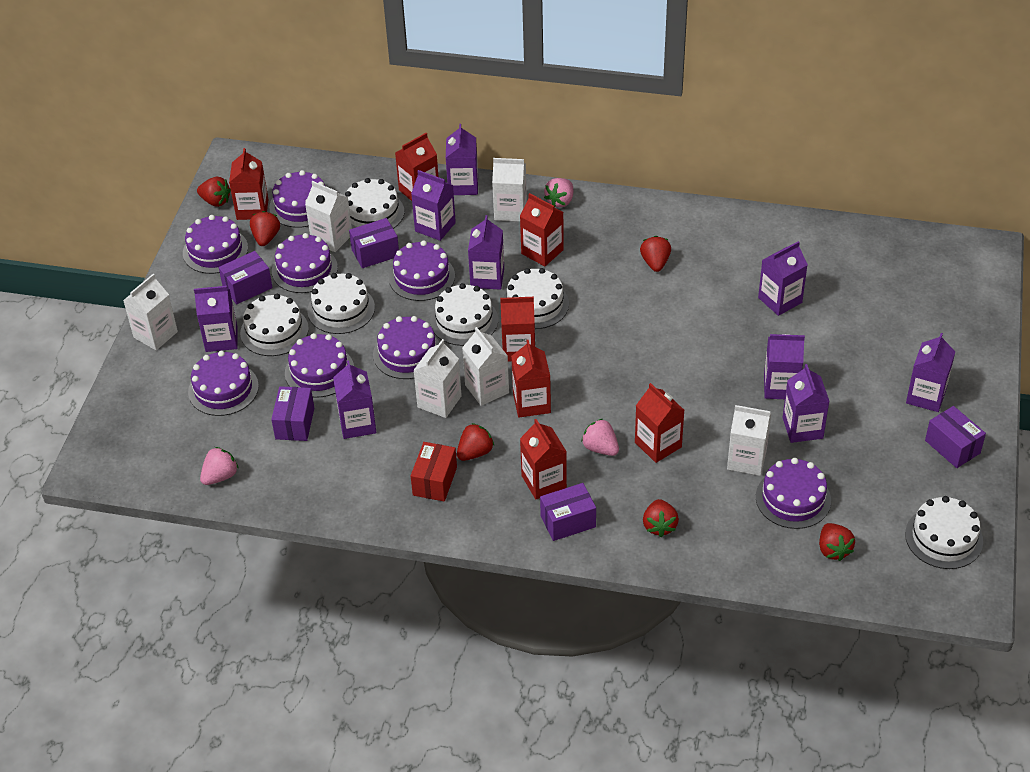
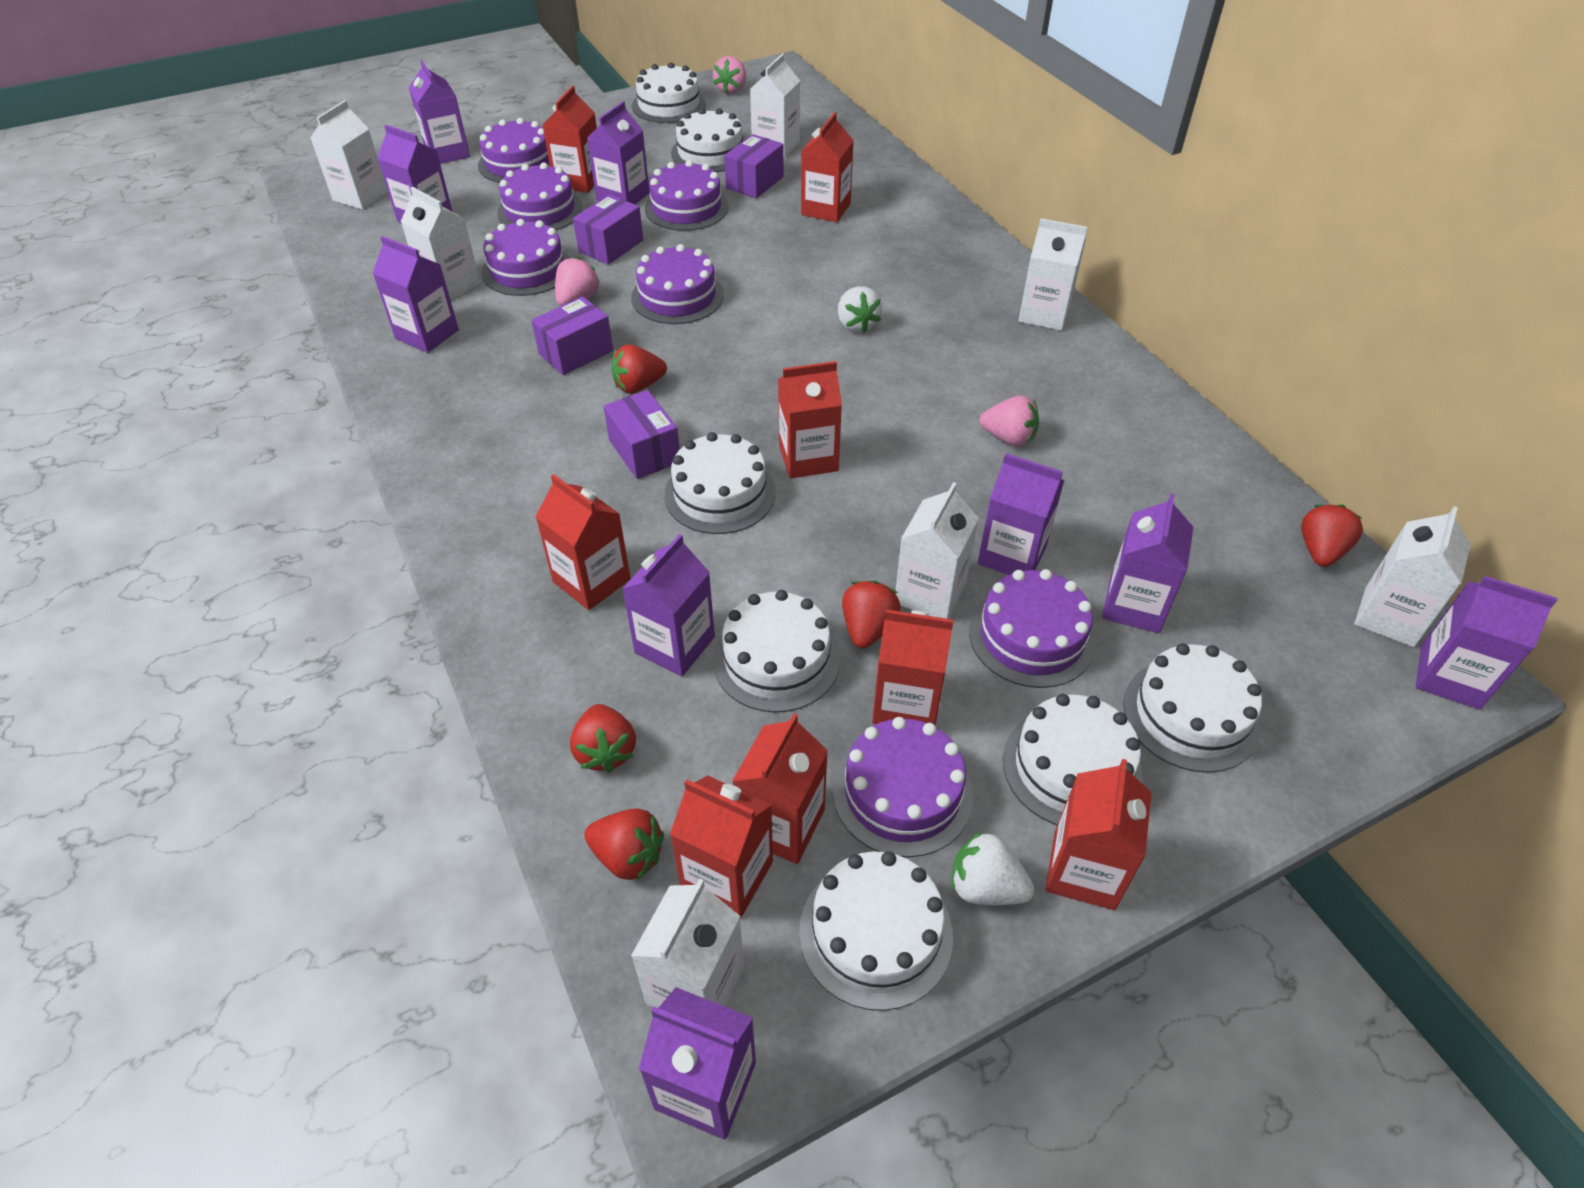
purple box: [219,251,273,304] [271,386,314,441] [349,218,399,268] [540,483,596,541] [925,406,986,468] = 5 -> [531,296,613,375] [573,195,643,265] [603,390,680,479] [724,134,784,198] = 4
purple cake: [183,215,248,274] [188,351,259,416] [269,170,325,228] [272,233,338,293] [285,333,354,398] [373,316,440,379] [389,240,455,301] [756,458,831,529] = 8 -> [478,118,550,183] [481,219,570,296] [497,163,583,230] [631,244,724,324] [645,160,729,231] [833,717,973,857] [969,569,1096,688] = 7
red box: [411,442,457,501] = 1 -> none = 0
red carton: [229,148,268,220] [395,133,439,201] [500,297,535,362] [511,340,551,418] [520,193,564,266] [520,419,567,500] [635,383,684,463] = 7 -> [535,474,631,610] [543,86,597,193] [670,775,773,918] [732,713,828,864] [778,361,842,479] [801,112,854,222] [872,609,954,725] [1045,759,1151,910] = 8
red strawberry: [197,177,231,207] [250,211,280,246] [457,423,494,461] [640,236,671,272] [643,499,679,537] [819,523,855,561] = 6 -> [570,704,636,773] [584,808,664,880] [611,345,667,394] [842,580,901,649] [1301,504,1363,567] = 5
white cake: [240,294,309,356] [307,273,375,334] [345,178,404,229] [430,283,498,346] [503,268,569,329] [905,496,983,569] = 6 -> [632,63,706,123] [664,432,776,534] [671,108,743,172] [713,590,840,713] [799,851,953,1011] [1003,694,1143,825] [1123,643,1262,773] = 7
white carton: [123,274,178,350] [305,181,352,252] [413,339,462,418] [462,327,509,406] [492,158,527,222] [727,405,771,476] = 6 -> [310,100,388,209] [400,187,481,300] [631,878,744,1008] [750,53,800,158] [896,482,979,619] [1019,218,1087,331] [1354,506,1471,647] = 7
white strawberry: none = 0 -> [838,286,882,333] [951,831,1034,905] = 2

